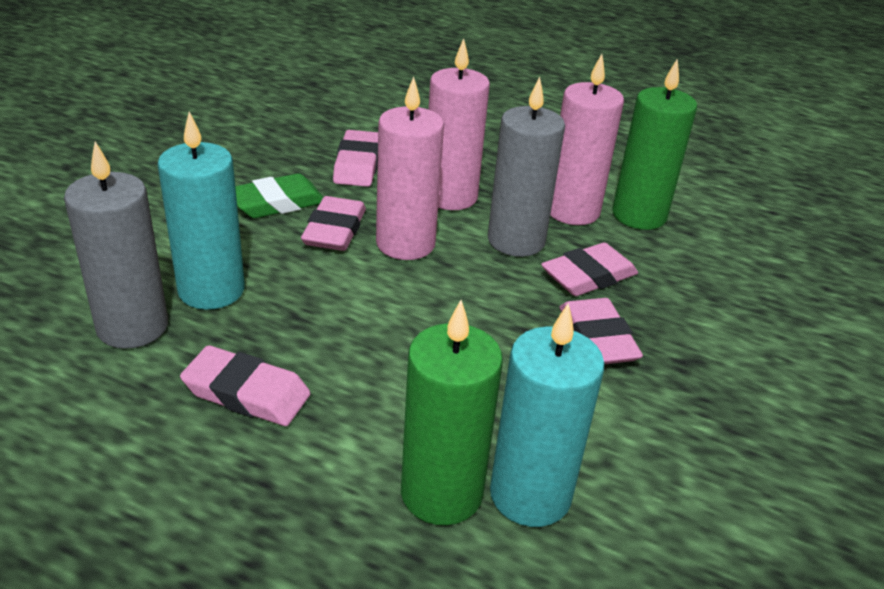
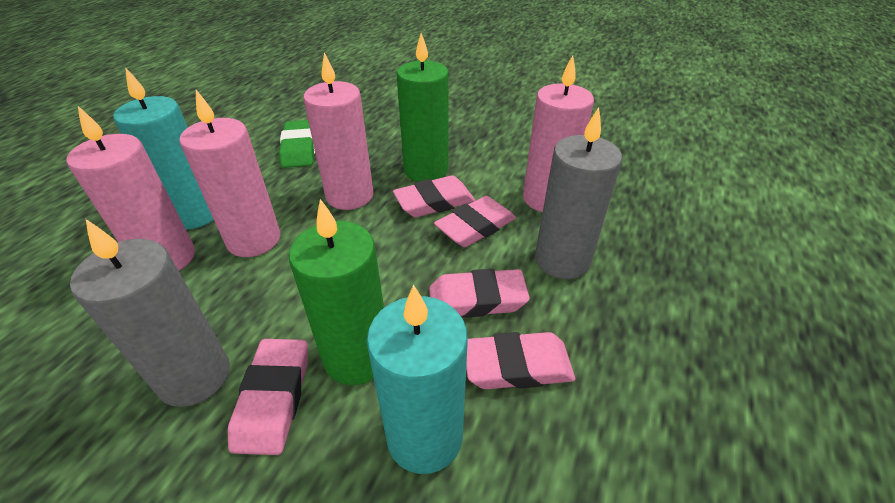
pink candle: [376,77,444,260] [428,39,490,210] [550,54,624,225] = 3 -> [66,106,195,271] [179,90,280,257] [303,53,374,210] [523,55,594,212] = 4

